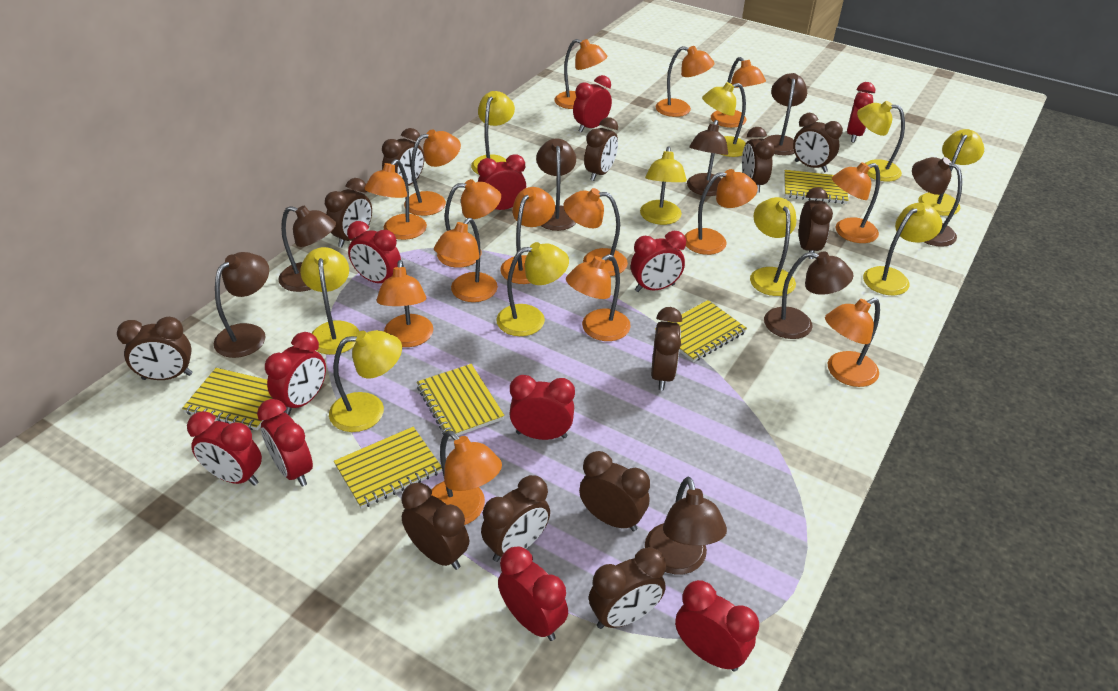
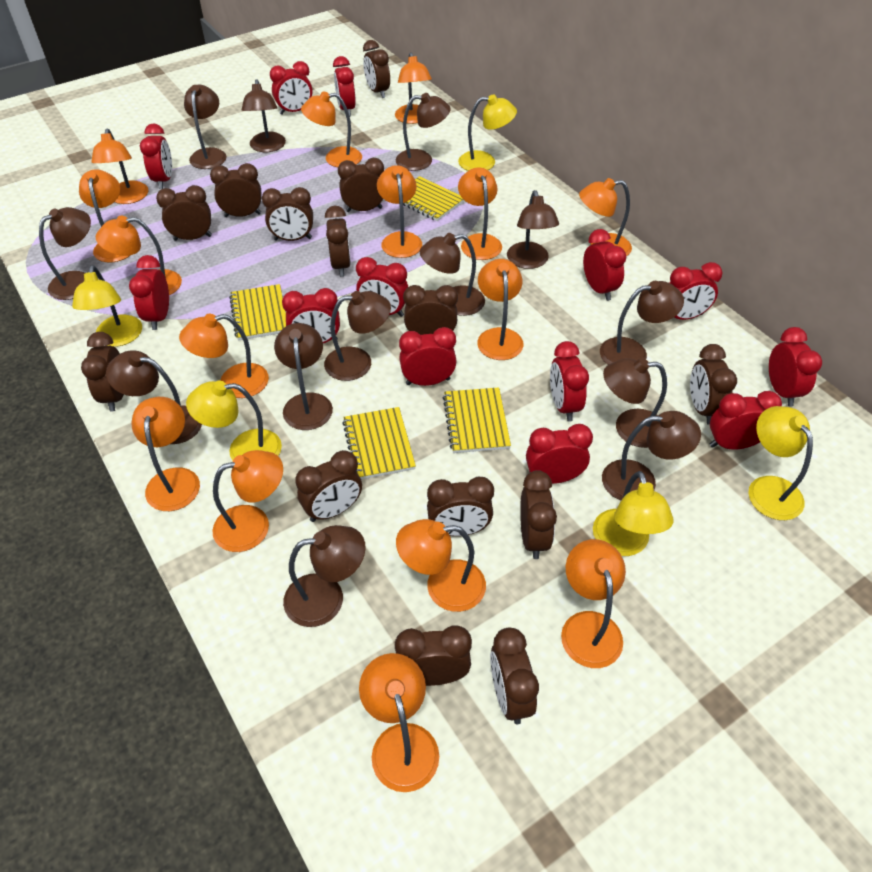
brown clock: [117,317,192,380] [325,178,372,247] [382,128,424,186] [401,483,469,570] [481,475,550,562] [579,451,650,532] [584,117,618,181] [589,547,666,629] [651,307,682,390] [742,127,775,193] [793,113,843,173] [799,187,833,259] = 12 -> [81,332,124,412] [156,185,212,241] [210,163,261,217] [262,187,313,241] [295,450,362,522] [325,206,351,277] [338,158,384,212] [363,40,390,98] [395,625,472,686] [403,285,458,335] [427,477,494,536] [490,628,539,725] [520,470,557,559] [690,344,737,425] = 14
brown lamp: [213,252,269,358] [278,206,336,292] [536,138,576,231] [645,477,727,575] [687,120,728,196] [764,251,853,339] [765,73,807,155] [912,157,962,247] = 8 -> [39,207,91,300] [106,350,202,444] [184,84,226,169] [242,79,286,152] [274,323,333,430] [283,525,366,627] [324,291,391,381] [396,93,451,171] [420,233,485,316] [507,190,559,269] [600,281,684,365] [602,411,701,500] [603,358,667,448] = 13
red clock: [187,411,262,486] [257,399,313,487] [265,332,326,415] [347,221,401,283] [477,154,526,210] [498,546,568,641] [509,375,575,440] [573,75,612,133] [631,231,686,292] [675,580,759,672] [847,82,875,143] = 11 -> [129,255,169,330] [140,123,172,189] [270,61,312,115] [282,288,340,343] [333,56,356,116] [356,257,408,317] [399,327,457,386] [526,424,593,484] [550,341,589,422] [583,229,626,301] [670,262,722,320] [710,391,782,450] [769,327,822,406] = 13
yellow lamp: [300,247,359,355] [329,330,402,432] [471,91,515,174] [496,242,569,336] [640,146,687,225] [702,82,746,157] [750,197,796,296] [857,101,905,181] [863,203,942,295] [918,129,984,216] = 10 -> [72,265,142,347] [186,381,282,461] [458,94,517,171] [593,471,674,556] [748,406,813,520] = 5
yellow notebook: [182,368,273,430] [334,427,442,509] [417,364,505,439] [655,300,747,362] [784,170,849,204] = 5 -> [229,284,286,341] [342,407,416,479] [403,176,464,221] [443,387,511,453] = 4

